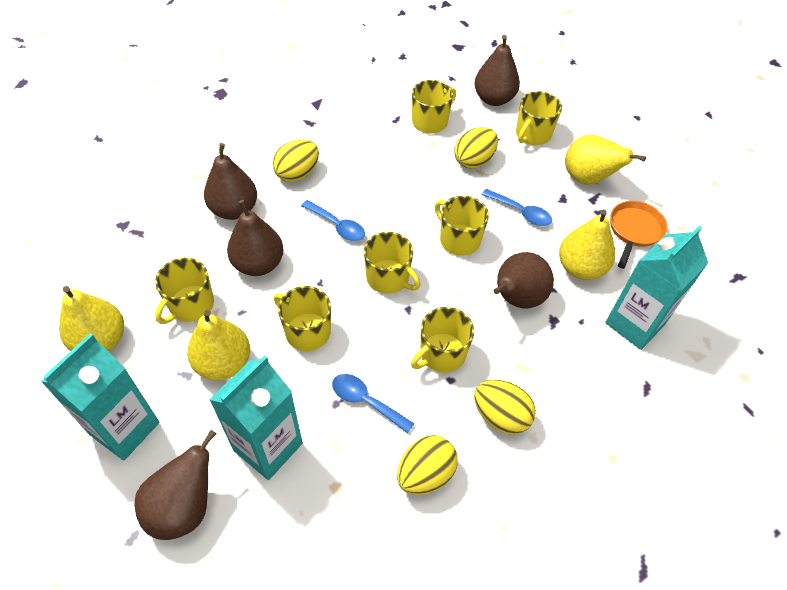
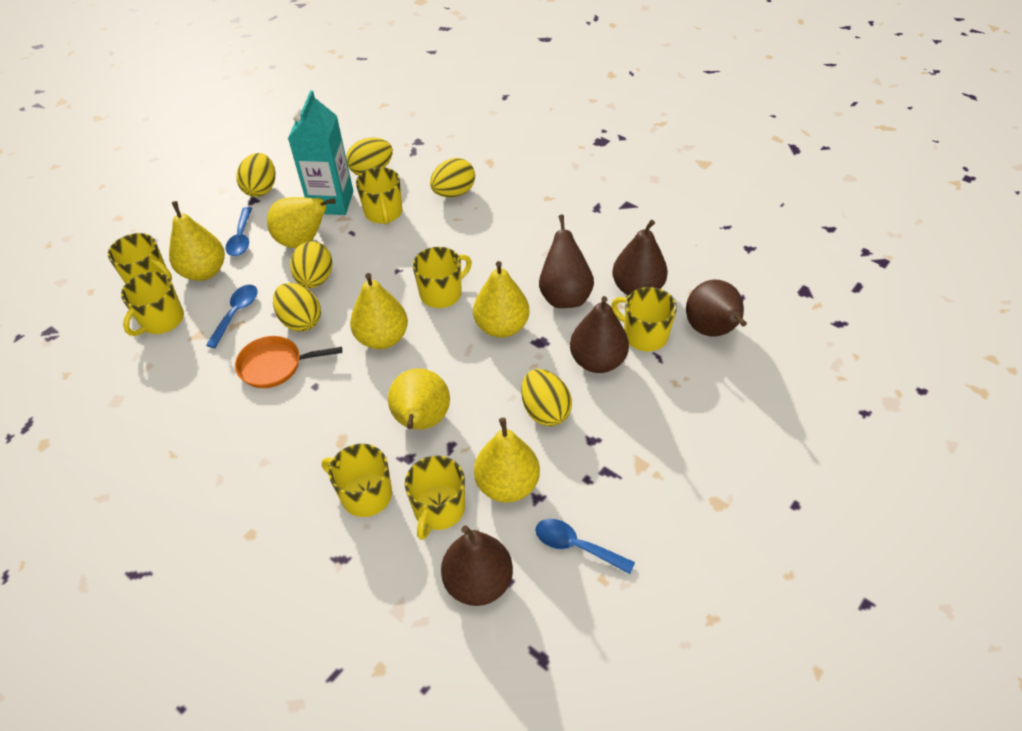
turquoise carton: [41,333,160,461] [209,355,303,480] [605,226,708,350] = 3 -> [288,90,353,215] = 1
yellow egg: [273,139,319,182] [397,435,458,495] [454,127,498,169] [474,380,536,435] = 4 -> [236,153,275,197] [273,283,321,332] [290,241,333,288] [346,137,393,176] [430,158,475,197] [521,369,572,426] = 6
yellow pear: [59,286,124,352] [187,310,250,381] [559,209,615,280] [565,135,646,185] = 4 -> [169,201,225,281] [267,197,336,248] [350,273,408,349] [388,368,450,430] [473,261,529,338] [474,418,540,503] = 6

